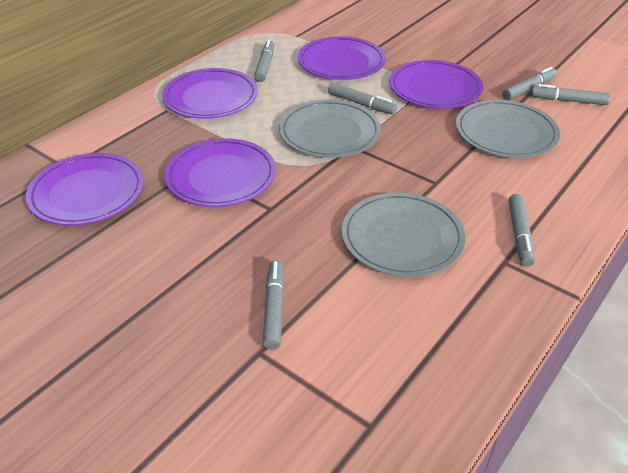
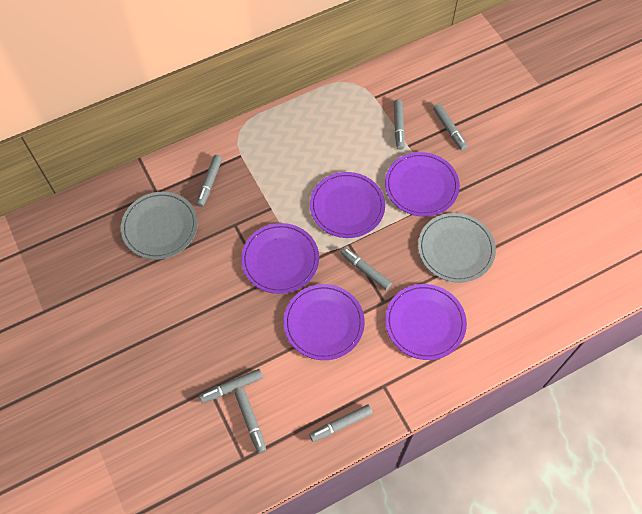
grey marker: [254,40,274,82] [263,260,284,350] [328,83,397,115] [502,67,557,100] [509,194,535,267] [531,84,610,105] = 6 -> [196,155,222,207] [199,369,263,403] [235,389,266,453] [309,405,373,442] [340,247,392,290] [394,100,405,150] [433,104,467,150] = 7
grey plate: [279,100,381,158] [342,193,466,277] [456,100,560,158] = 3 -> [121,192,198,260] [418,213,496,283] = 2

